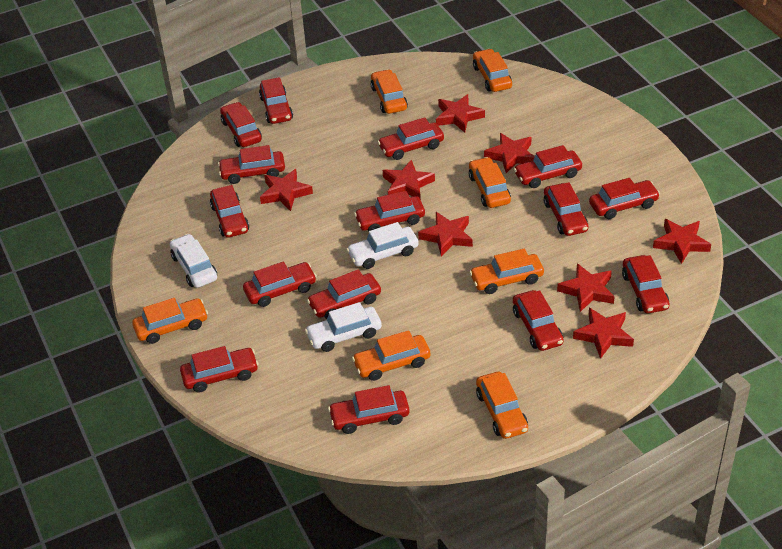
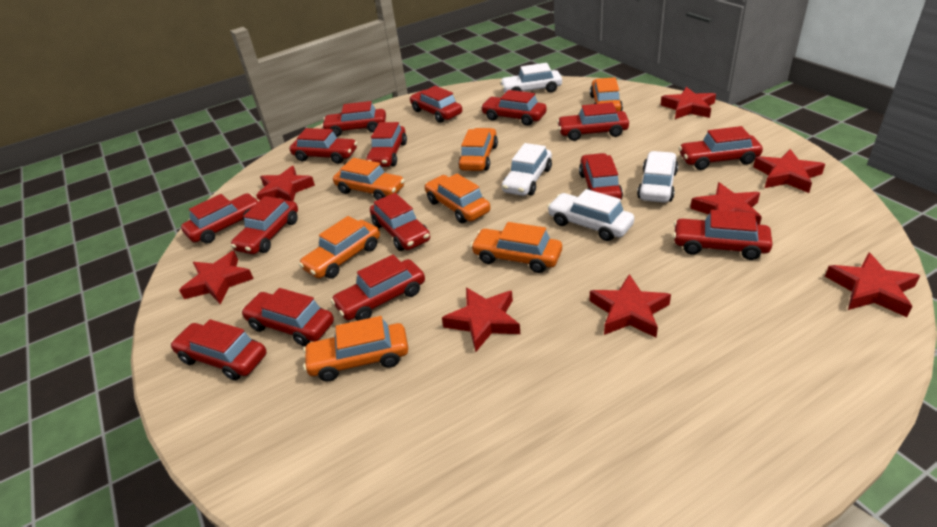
white car: [170,234,217,288] [305,302,382,352] [346,222,419,269] = 3 -> [500,63,562,93] [502,143,552,196] [547,189,634,241] [637,151,678,203] = 4

